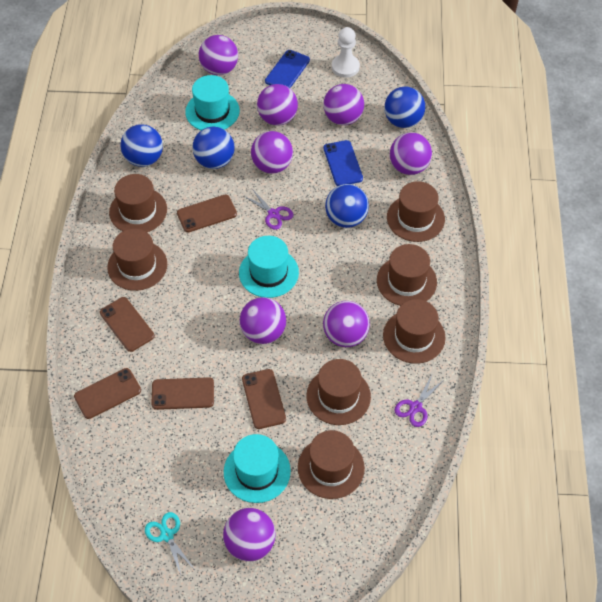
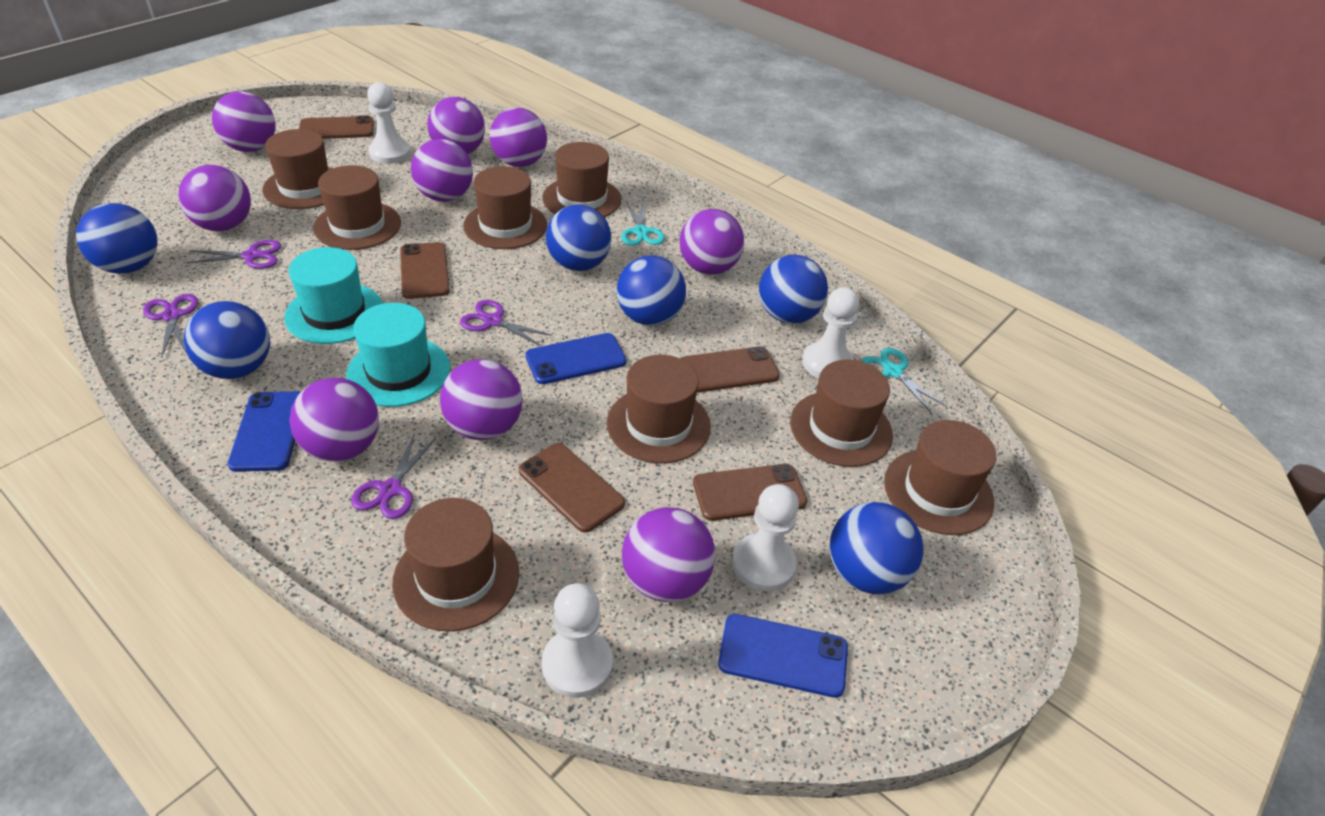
blue ball: [120,124,163,167] [192,127,235,169] [325,184,369,228] [384,86,425,128] = 4 -> [76,203,158,274] [184,301,270,379] [546,204,612,271] [617,255,686,326] [759,255,828,324] [830,502,924,594] = 6
blue phone: [265,50,310,88] [323,140,363,186] = 2 -> [228,391,301,472] [525,333,627,384] [718,614,848,698] = 3
brown hat: [107,229,167,291] [109,174,167,232] [298,430,365,499] [306,359,371,425] [377,244,437,306] [383,299,446,364] [387,181,445,242] = 7 -> [262,129,333,209] [313,165,401,250] [392,498,519,632] [463,166,547,249] [542,142,622,217] [607,355,711,463] [790,360,893,467] [884,420,996,535] = 8
purple ball: [199,35,238,75] [223,508,276,561] [240,297,286,344] [251,131,293,174] [257,84,298,125] [323,301,370,347] [324,84,364,125] [390,132,432,175] = 8 -> [178,165,251,231] [212,91,276,152] [289,378,379,462] [411,139,473,202] [427,97,485,154] [440,359,523,440] [490,107,547,167] [622,507,715,602] [680,209,744,275] = 9
purple scissors: [244,189,294,230] [394,373,445,427] = 2 -> [143,294,198,357] [187,240,281,269] [351,435,436,519] [460,300,552,346] = 4
turquoise hat: [185,75,240,130] [224,434,291,503] [239,236,299,298] = 3 -> [284,247,383,344] [346,303,450,407] = 2
turquoise scissors: [145,512,194,575] = 1 -> [621,202,665,246] [861,348,947,413] = 2
white pawn: [332,27,360,78] = 1 -> [367,82,411,164] [542,583,613,698] [732,484,799,592] [802,287,859,379] = 4

